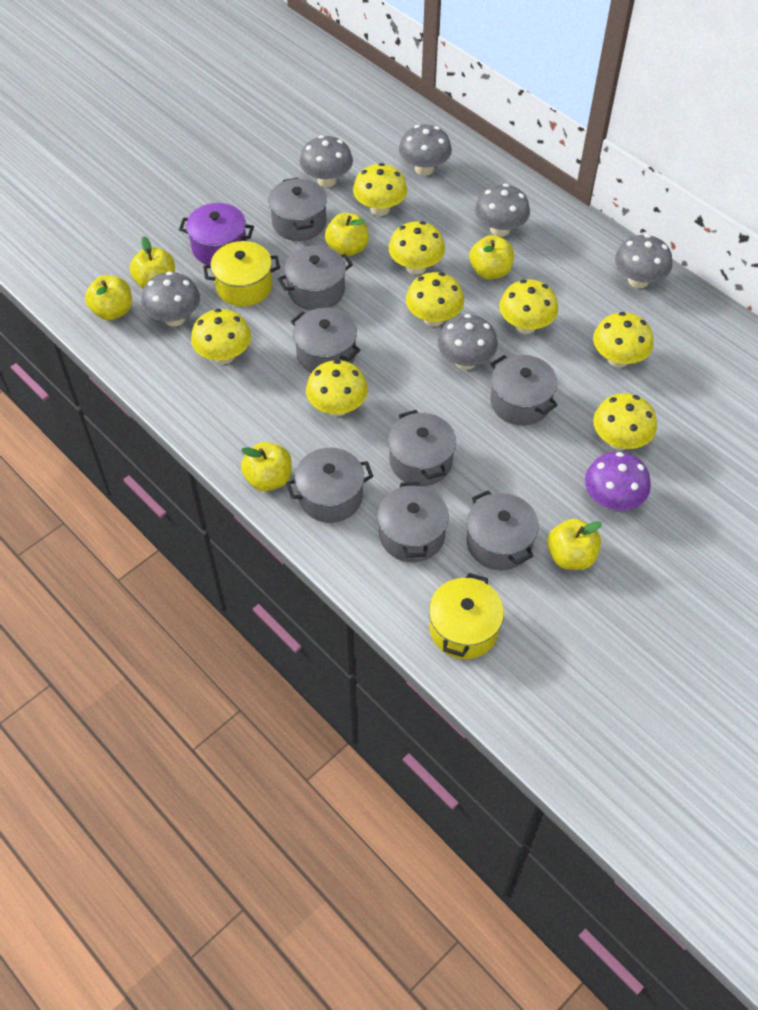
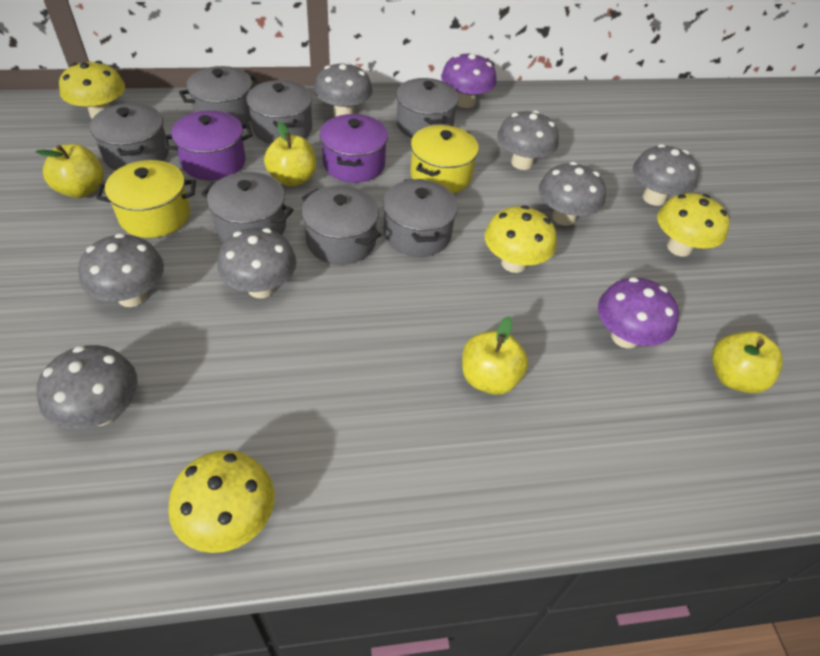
grey mushroom: [141,271,200,326] [300,135,353,187] [399,124,452,176] [438,314,498,370] [475,184,530,237] [615,234,672,288] = 6 -> [36,345,138,430] [78,233,164,307] [217,228,297,298] [314,62,373,117] [497,110,559,170] [539,162,606,226] [633,144,699,206] = 7
grey pot: [268,178,327,241] [278,245,353,311] [286,448,373,523] [291,308,361,373] [377,482,449,562] [388,410,456,486] [467,490,539,570] [491,355,558,426] = 8 -> [90,103,169,170] [179,66,260,125] [201,172,293,242] [246,80,312,144] [302,186,381,265] [383,179,458,257] [396,78,459,138] = 7
purple mushroom: [585,452,651,510] = 1 -> [441,53,497,108] [598,277,679,348] = 2
purple pot: [179,203,254,265] = 1 -> [163,110,253,180] [320,114,388,183] = 2
yellow apple: [85,275,132,320] [130,236,175,289] [241,442,292,491] [325,213,369,257] [469,235,514,279] [547,519,602,570] = 6 -> [35,144,104,198] [264,122,316,186] [462,316,528,395] [712,331,783,393] = 4
yellow mushroom: [191,309,251,364] [306,360,368,416] [353,163,407,216] [389,221,445,275] [406,272,464,327] [499,280,558,334] [593,312,654,368] [593,393,657,450] = 8 -> [59,61,125,119] [168,450,275,553] [485,205,557,273] [657,193,730,257] = 4

